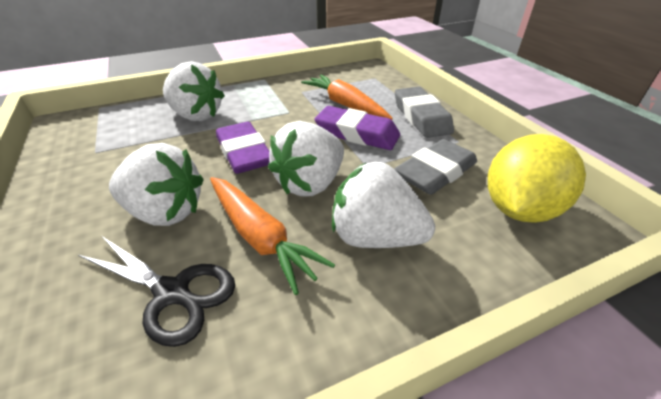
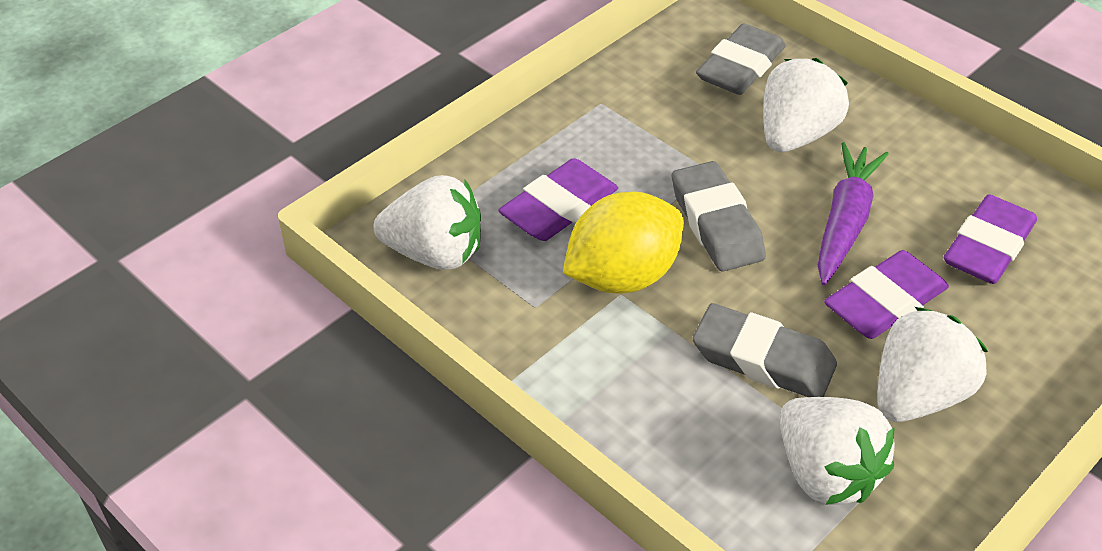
black scissors: [79,236,235,347] = 1 -> none = 0
grey eraser: [394,139,477,195] [395,87,454,138] = 2 -> [672,161,766,272] [692,303,837,397] [696,24,786,95] = 3
orange carrot: [210,177,335,295] [301,75,393,120] = 2 -> none = 0
purple carrot: none = 0 -> [818,142,888,285] = 1
purple eraser: [216,122,269,174] [315,106,400,150] = 2 -> [498,158,618,241] [824,250,949,339] [944,194,1037,284] = 3

